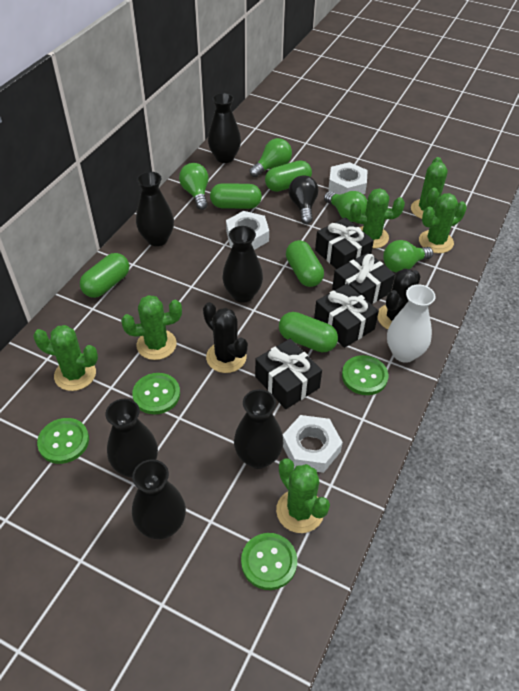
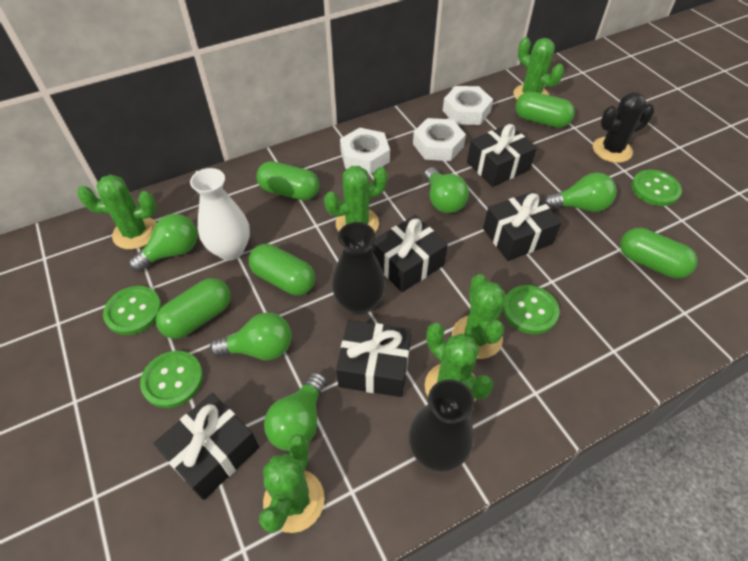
black cactus: [203,302,248,373] [377,268,421,329] = 2 -> [593,92,654,163] = 1
black gift: [255,339,322,409] [314,284,379,348] [315,217,374,269] [332,252,395,304] = 4 -> [153,393,259,500] [336,320,411,397] [372,215,448,292] [467,124,537,187] [483,191,561,261] = 5
black light bulb: [289,175,318,224] = 1 -> none = 0
black vase: [105,399,158,478] [132,459,186,539] [136,172,174,246] [208,93,241,163] [222,226,263,303] [234,389,284,469] = 6 -> [332,222,386,315] [409,379,474,472] = 2
green light bulb: [179,163,209,210] [249,138,292,177] [324,191,367,222] [383,240,433,272] = 4 -> [129,214,197,272] [210,312,292,360] [264,372,326,451] [424,167,469,213] [543,173,617,212] = 5

